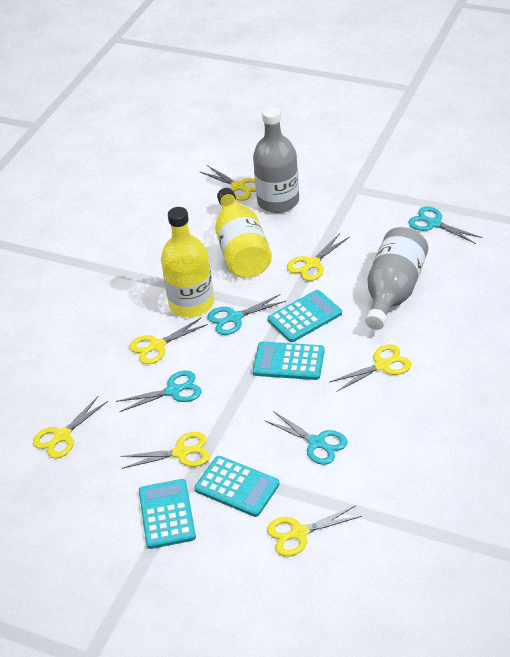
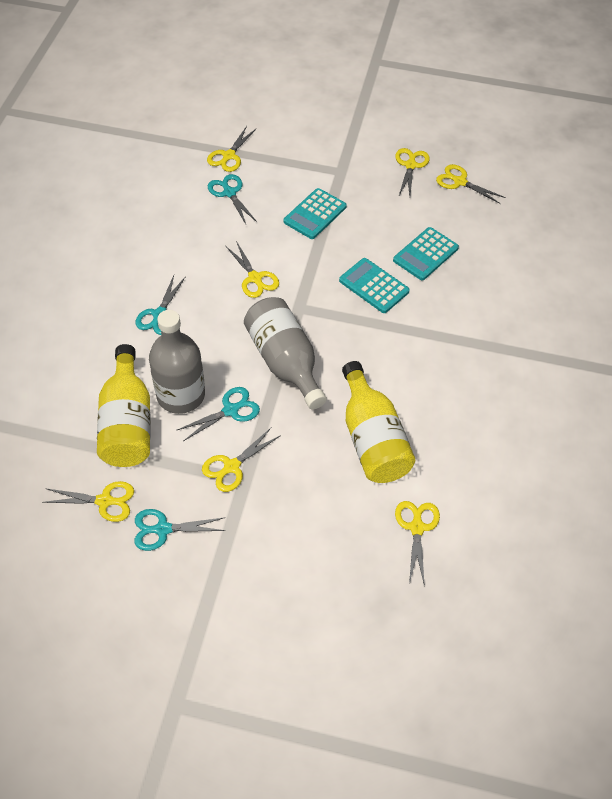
turquoise calculator: [139,479,196,549] [194,456,280,517] [253,342,325,380] [268,290,342,342] = 4 -> [284,188,347,239] [339,258,410,313] [393,227,459,280] = 3

